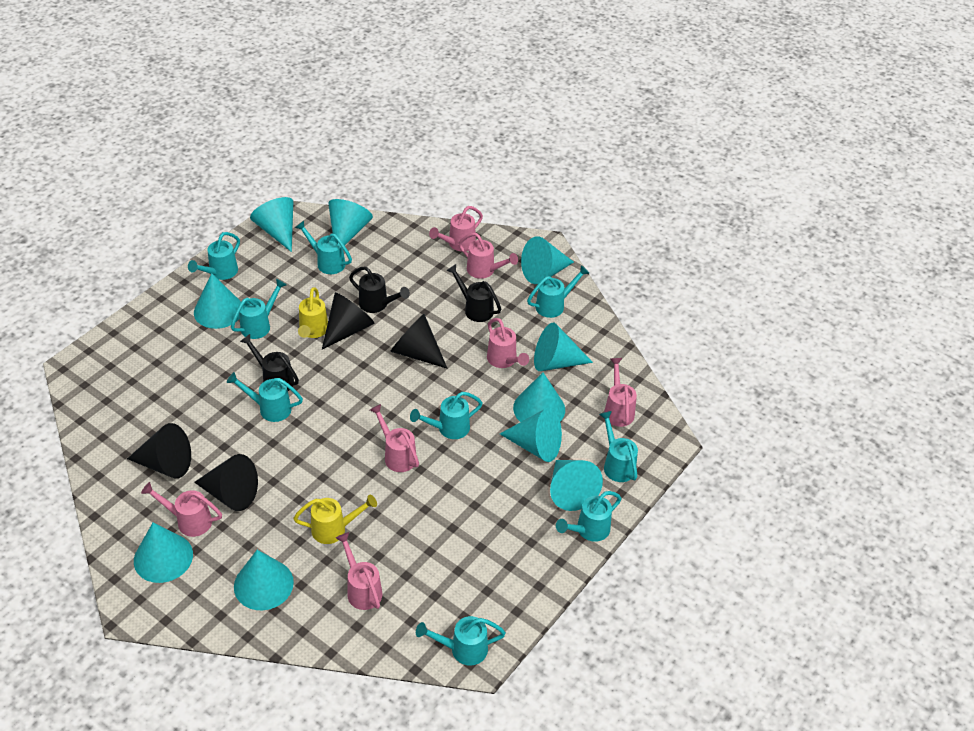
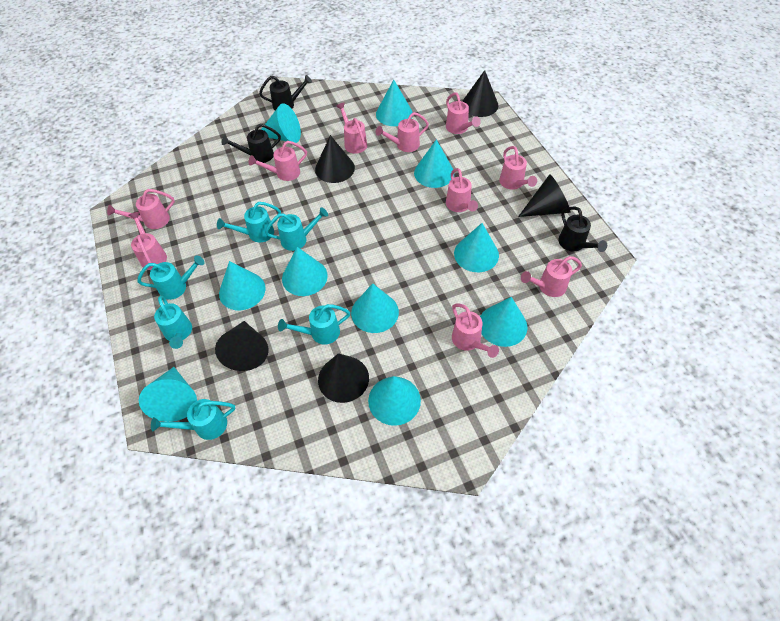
black cone: [127,423,191,478] [194,454,258,511] [322,292,374,349] [390,314,447,368] = 4 -> [215,321,268,371] [315,135,355,183] [318,353,369,403] [462,70,498,117] [518,174,571,217] = 5
pink watering can: [141,482,222,537] [336,532,383,610] [370,404,419,472] [429,206,483,251] [458,233,518,279] [487,318,529,368] [604,358,637,427] = 7 -> [107,189,175,229] [129,212,167,270] [249,141,307,181] [336,102,367,154] [376,112,429,152] [446,92,481,134] [446,168,478,212] [452,304,499,358] [499,146,537,190] [521,256,582,297] = 10
turquoise watering can: [188,232,240,280] [227,372,303,422] [231,279,286,339] [295,221,352,274] [410,392,482,439] [416,616,506,666] [527,265,590,318] [556,491,621,542] [599,411,638,482] = 9 -> [137,255,205,300] [151,399,235,440] [154,296,192,349] [217,202,281,242] [265,207,328,251] [278,304,350,345] = 6
yellow watering can: [294,495,377,544] [298,287,328,338] = 2 -> none = 0

